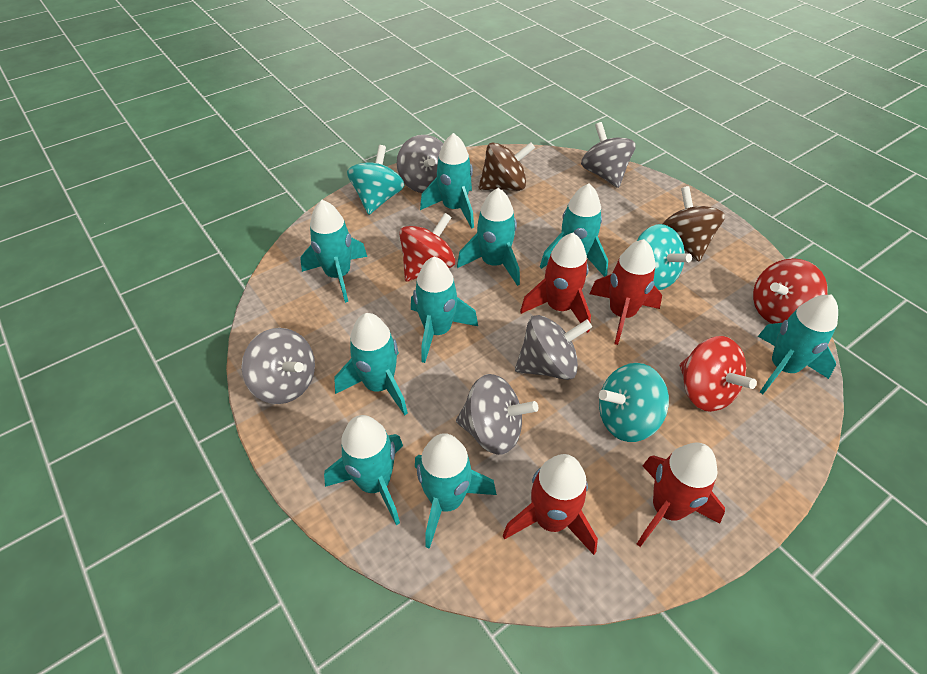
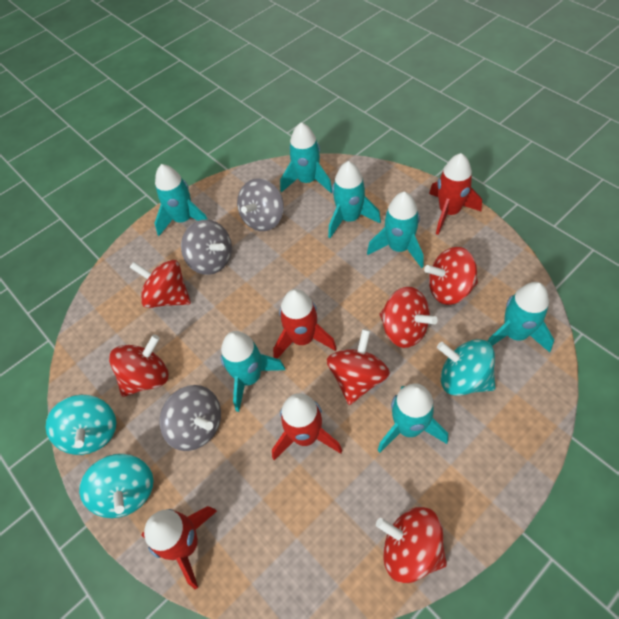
brown spinning top: [478,142,535,191] [663,186,725,261] = 2 -> none = 0
grey spinning top: [242,328,315,404] [397,135,443,193] [456,374,538,455] [515,315,592,380] [581,122,636,188] = 5 -> [160,385,221,451] [181,220,232,275] [237,178,284,231] = 3
red spinning top: [399,213,456,282] [680,336,757,412] [753,258,828,324] = 3 -> [109,335,169,397] [130,260,191,308] [327,329,390,405] [376,507,447,583] [379,287,438,348] [424,247,478,305] = 6
turquoise rocket: [300,200,367,303] [324,415,403,525] [334,313,408,415] [411,256,478,363] [415,433,497,549] [420,133,474,229] [457,188,520,286] [540,184,608,277] [758,295,838,394] = 9 -> [154,164,208,236] [220,331,285,412] [280,122,332,193] [328,161,381,238] [367,192,424,268] [378,383,448,453] [488,282,554,352] = 7

